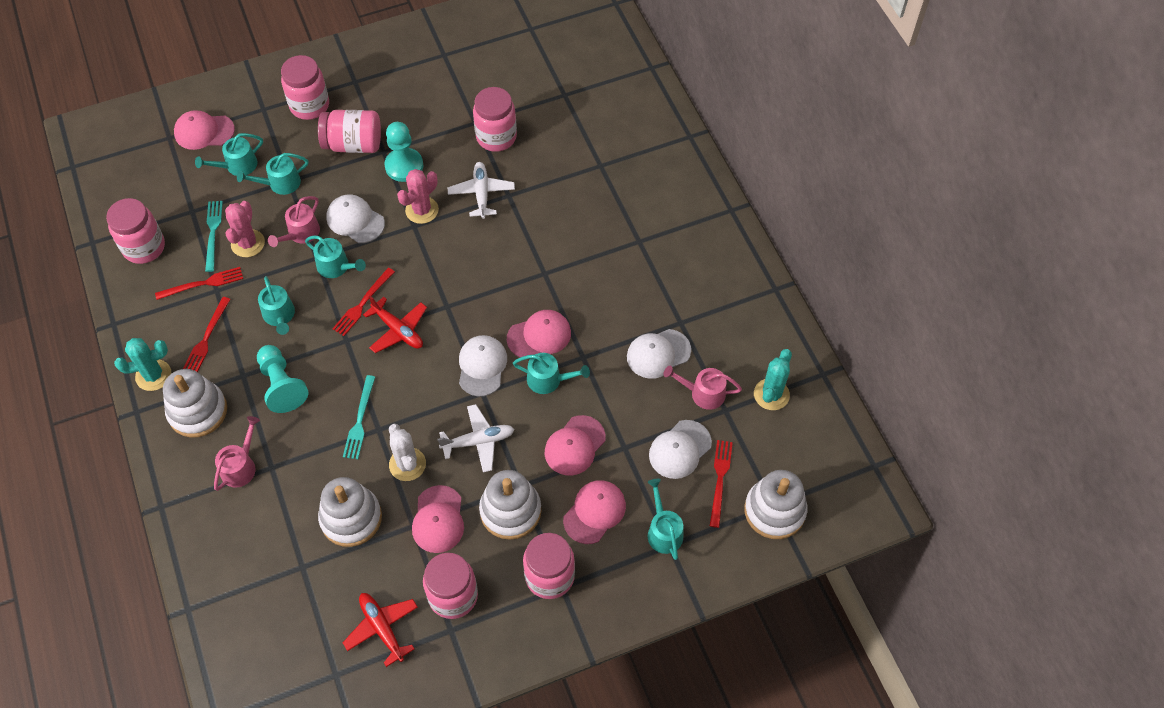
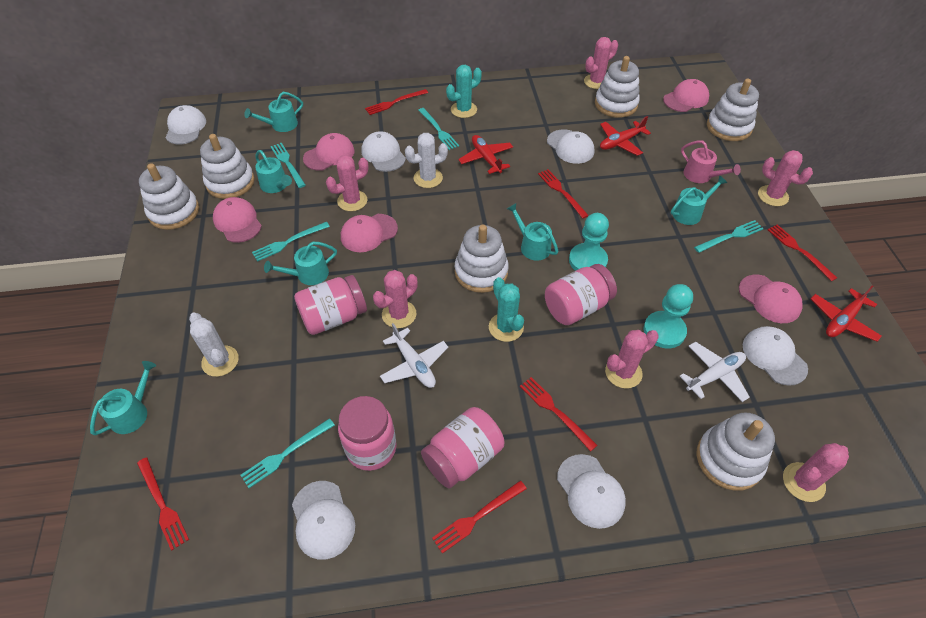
pink cactus: [225,201,265,257] [397,169,439,224] = 2 -> [326,155,369,211] [373,270,418,328] [584,37,618,89] [605,330,659,389] [758,150,813,206] [783,443,849,502] = 6
pink jar: [106,198,165,264] [281,55,329,120] [318,110,381,153] [423,553,478,619] [473,87,517,152] [523,533,575,599] = 6 -> [294,275,367,335] [338,396,397,471] [421,407,504,489] [545,264,617,325] = 4
pink watering can: [214,416,260,491] [268,196,320,247] [663,366,742,410] = 3 -> [681,140,741,183] = 1
red fork: [155,267,243,300] [183,297,231,372] [332,268,395,336] [710,440,733,528] = 4 -> [137,457,189,550] [365,89,428,115] [432,480,527,553] [520,377,598,452] [538,169,589,219] [767,225,837,281] = 6
red plane: [343,593,418,667] [363,296,427,353] = 2 -> [458,135,513,174] [600,116,651,156] [811,285,882,342] = 3
turquoise fork: [205,201,223,272] [343,375,375,459] = 2 -> [241,418,335,488] [252,222,330,262] [270,143,306,188] [418,108,459,150] [694,220,764,253] = 5
white cactus: [389,424,426,481] = 1 -> [189,313,239,377] [405,133,448,188] = 2
white cap: [326,194,385,243] [459,335,507,396] [627,329,691,379] [649,420,712,479] = 4 -> [165,105,206,145] [292,481,355,560] [362,131,406,172] [547,129,594,164] [557,454,626,529] [743,326,808,386] = 6
white stacking toy: [163,369,227,437] [318,477,382,547] [479,470,541,540] [744,470,808,539] = 4 -> [139,163,199,230] [200,134,255,199] [455,225,509,293] [595,56,640,118] [697,412,775,491] [707,79,759,141] = 6

